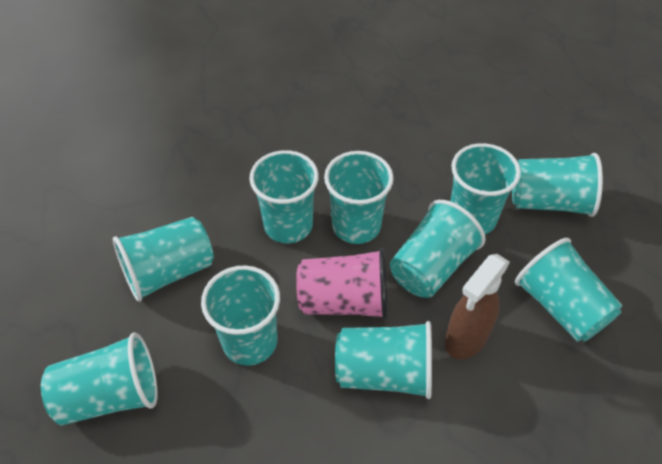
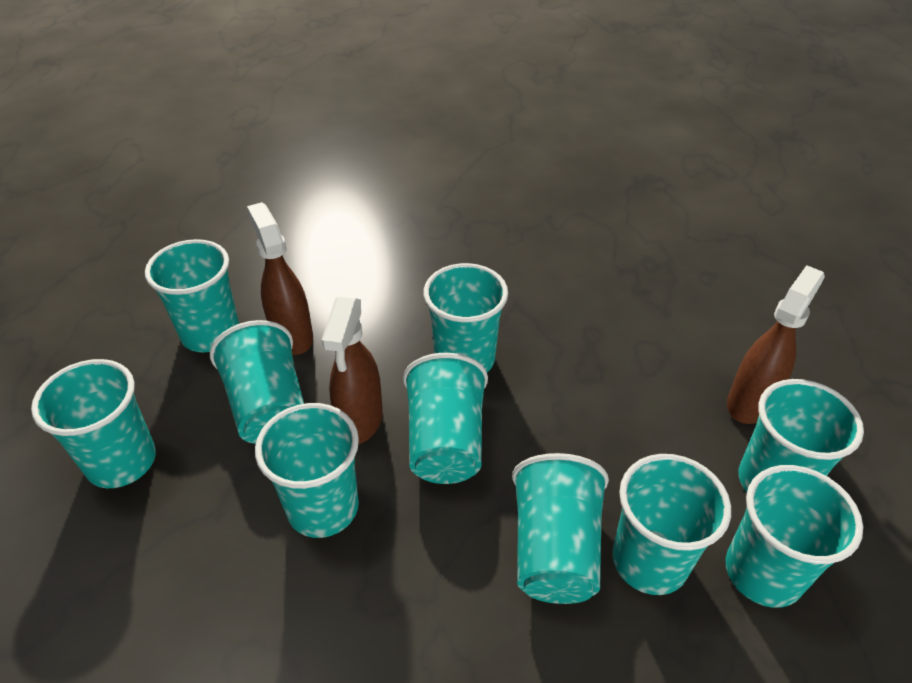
brown spray bottle: [445,254,510,359] = 1 -> [247,202,313,355] [322,297,383,444] [727,265,825,424] = 3
pink cup: [296,248,387,320] = 1 -> none = 0

